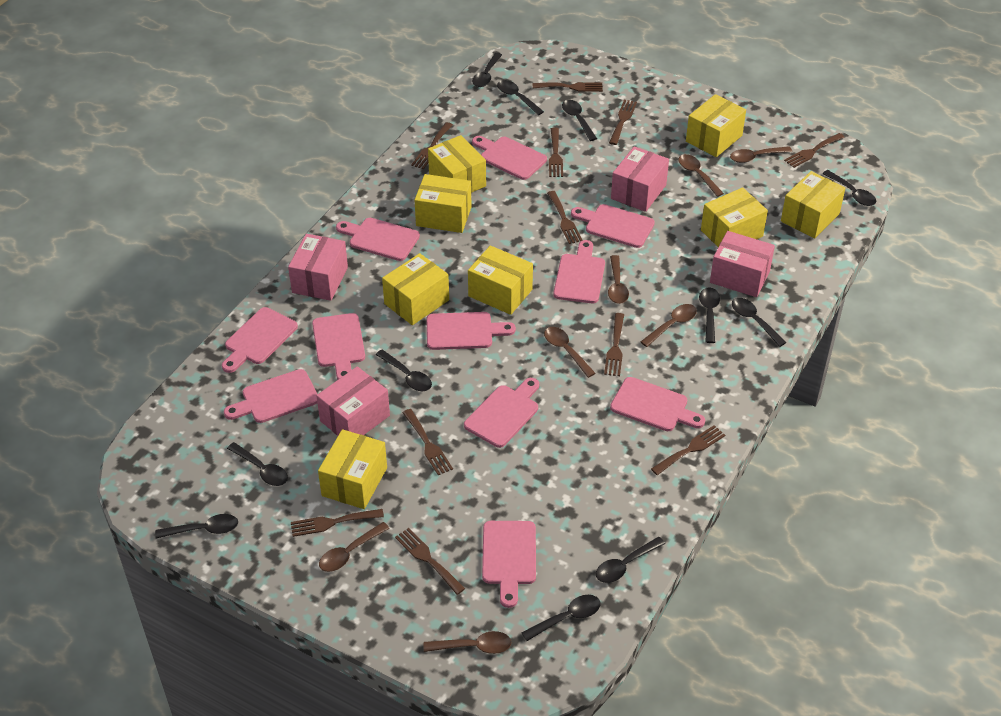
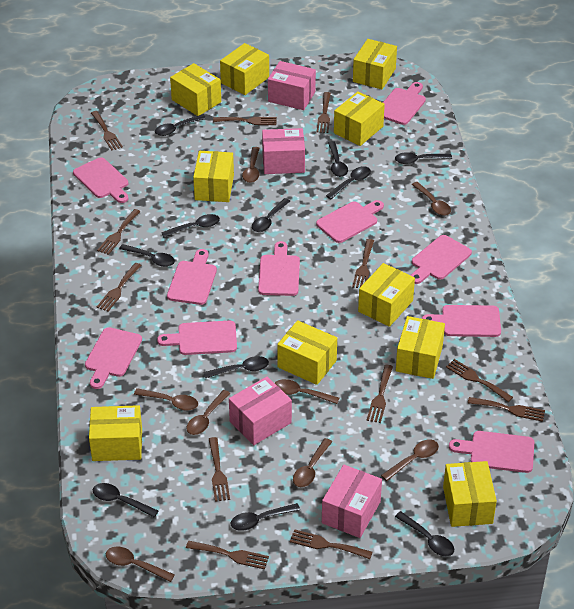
brown fork: [291,509,384,537] [395,528,465,595] [403,409,453,475] [411,122,453,169] [533,82,603,92] [547,191,583,244] [549,127,563,177] [604,313,624,376] [609,100,637,145] [651,425,725,475] [784,133,845,168] = 11 -> [91,111,123,151] [97,209,141,255] [97,263,142,312] [186,541,269,569] [209,437,230,502] [213,117,277,125] [290,529,373,559] [317,92,331,133] [352,239,374,288] [367,365,393,423] [446,359,513,402] [468,397,545,422] = 12
brown spoon: [319,522,390,572] [424,631,511,654] [544,327,596,378] [608,255,629,304] [641,304,697,347] [679,154,724,197] [730,146,792,163] = 7 -> [106,546,175,582] [134,388,198,411] [187,390,230,435] [242,147,259,183] [275,379,339,404] [293,438,332,487] [381,439,439,481] [412,182,451,216] = 8
pink cutting board: [222,307,298,373] [224,369,317,423] [312,313,365,380] [336,218,420,261] [426,312,516,350] [464,378,539,448] [472,136,547,180] [482,521,536,608] [553,240,605,303] [571,204,655,248] [610,377,705,431] = 11 -> [73,157,128,203] [85,327,142,389] [157,320,237,355] [167,249,217,305] [258,241,300,296] [316,200,384,243] [383,82,426,125] [411,235,472,284] [422,305,501,337] [449,431,534,473] = 10
yellow box: [318,429,387,509] [382,253,449,325] [415,174,472,233] [428,135,486,193] [468,245,533,315] [686,94,746,157] [701,187,768,247] [781,171,845,238] = 8 -> [89,405,142,461] [170,63,221,116] [193,151,234,202] [220,43,269,95] [277,320,337,385] [334,91,385,146] [353,39,397,89] [358,263,415,327] [396,316,445,379] [443,461,497,527] = 10

